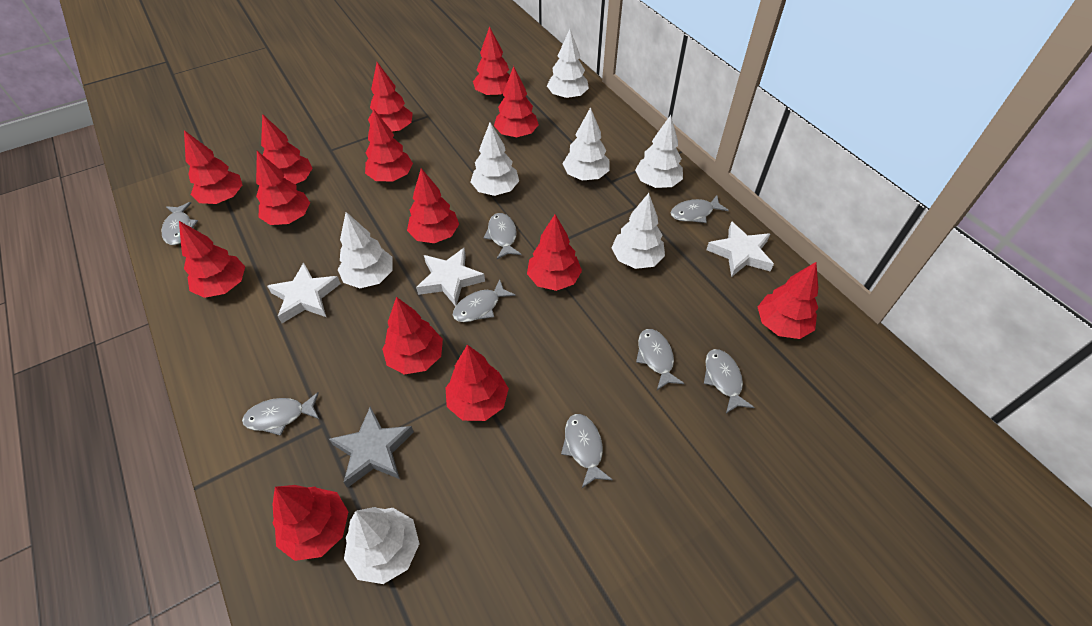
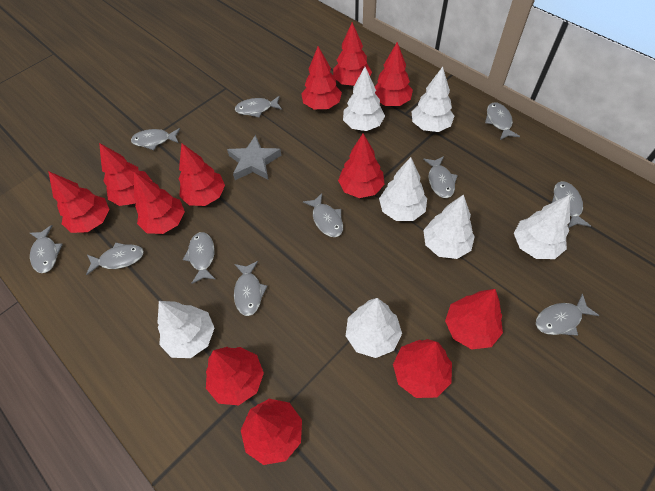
grey fish: [162,202,198,245] [242,392,319,436] [453,279,516,322] [484,213,522,259] [561,414,613,488] [636,329,685,390] [671,195,729,223] [704,349,755,413] = 8 -> [30,225,63,273] [86,242,144,275] [131,128,180,150] [183,232,216,284] [234,261,268,316] [235,96,282,118] [303,193,343,237] [423,156,458,198] [485,103,520,140] [536,294,600,336] [552,181,591,228] = 11
red tree: [179,221,245,298] [184,130,242,204] [256,151,310,225] [261,114,313,185] [272,485,348,561] [365,109,413,182] [368,62,413,133] [382,297,443,374] [407,168,459,243] [445,345,509,421] [473,26,510,97] [494,66,539,138] [527,214,582,291] [758,262,818,339] = 14 -> [48,171,109,233] [99,143,152,206] [134,172,185,234] [179,143,225,206] [206,347,264,405] [241,399,302,465] [301,46,342,109] [333,22,372,86] [338,133,385,198] [374,42,413,106] [393,339,452,398] [445,289,503,349] = 12
white star: [267,263,341,323] [416,248,485,306] [706,221,774,277] = 3 -> none = 0

